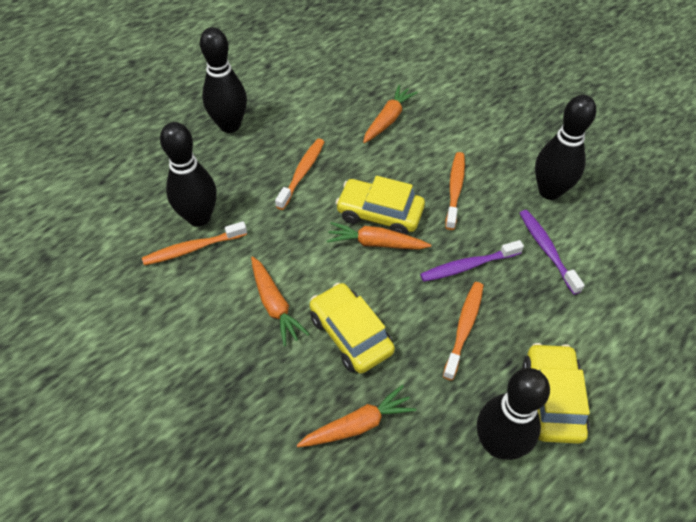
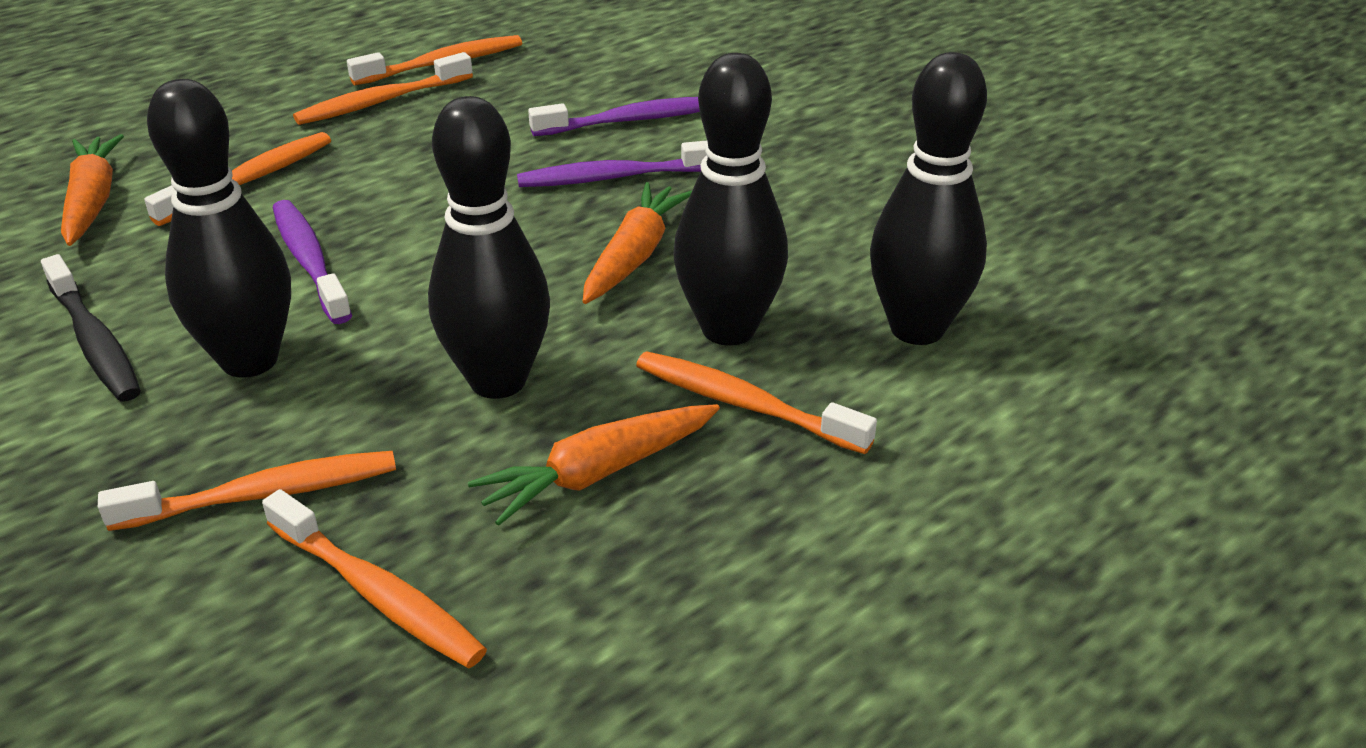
black toothbrush: none = 0 -> [41,254,141,402] = 1
orange carrot: [251,256,309,346] [297,385,416,447] [327,222,431,249] [363,85,418,143] = 4 -> [61,134,124,246] [468,404,720,526] [583,182,692,304] = 3
orange toothbrush: [142,221,247,265] [275,138,324,210] [443,282,484,380] [445,152,465,230] = 4 -> [98,451,396,531] [144,132,331,226] [262,489,487,669] [293,52,473,125] [347,35,522,85] [636,351,877,454] = 6
purple toothbrush: [420,240,524,282] [519,210,585,295] = 2 -> [272,200,352,324] [517,141,708,187] [528,97,700,136] = 3
yellow car: [310,283,395,374] [335,176,425,235] [522,343,590,444] = 3 -> none = 0

